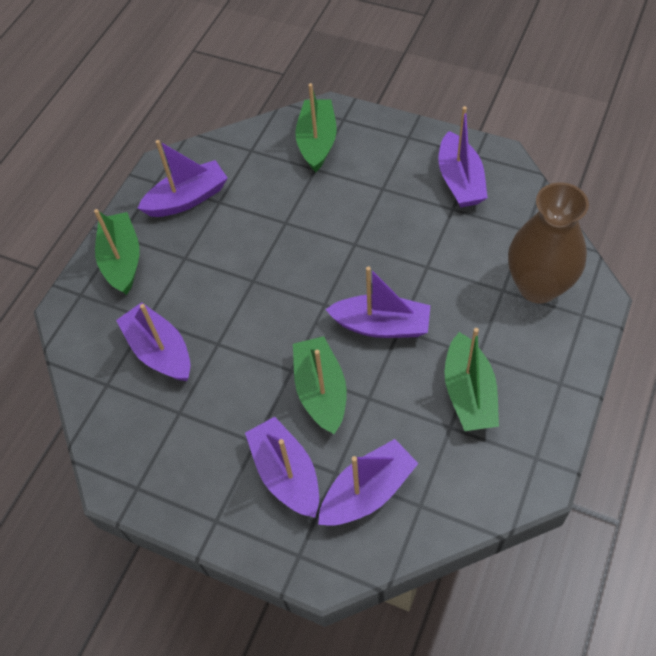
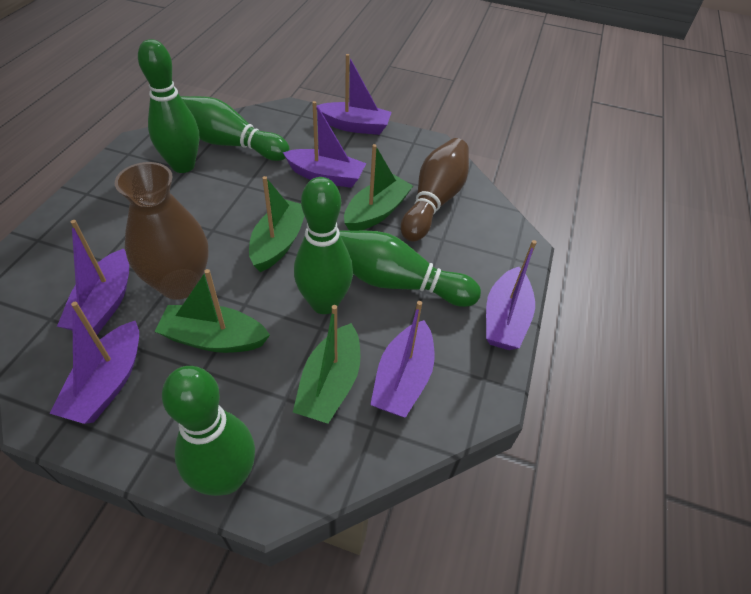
brown bowling pin: none = 0 -> [401,138,469,242] = 1
green bowling pin: none = 0 -> [138,39,199,173] [162,366,255,496] [180,96,290,161] [294,177,353,314] [340,230,481,307] = 5

